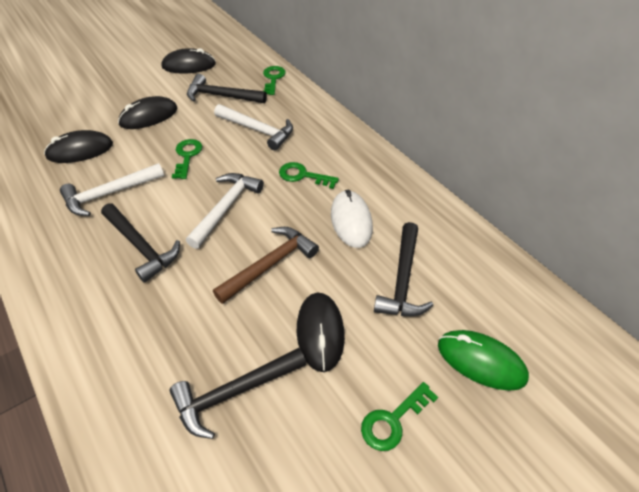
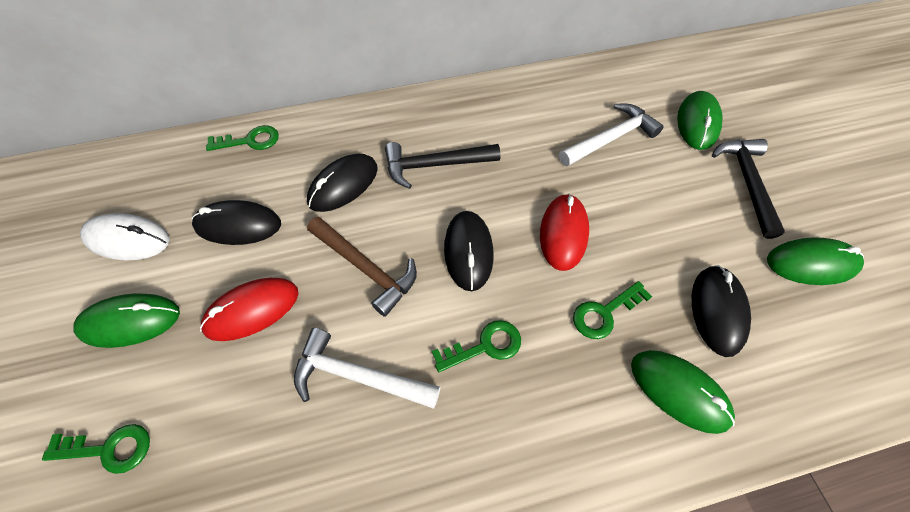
black hammer: [101,204,180,283] [169,348,306,439] [187,74,267,103] [374,222,433,316] = 4 -> [385,142,500,189] [712,139,785,239] = 2
green mouse: [438,330,529,391] = 1 -> [73,293,180,348] [631,350,735,434] [677,91,723,150] [767,237,864,285] = 4
red mouse: none = 0 -> [200,278,298,341] [540,194,589,271] = 2
white hammer: [60,163,164,216] [186,173,264,249] [214,104,293,150] = 3 -> [294,328,440,409] [559,104,664,166] = 2

